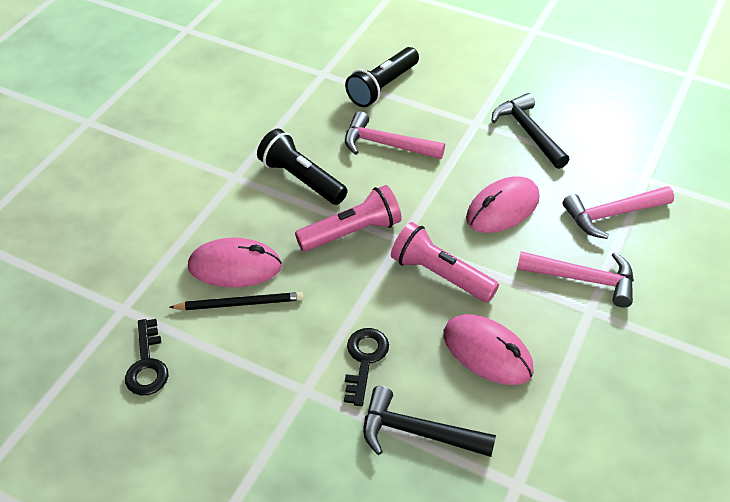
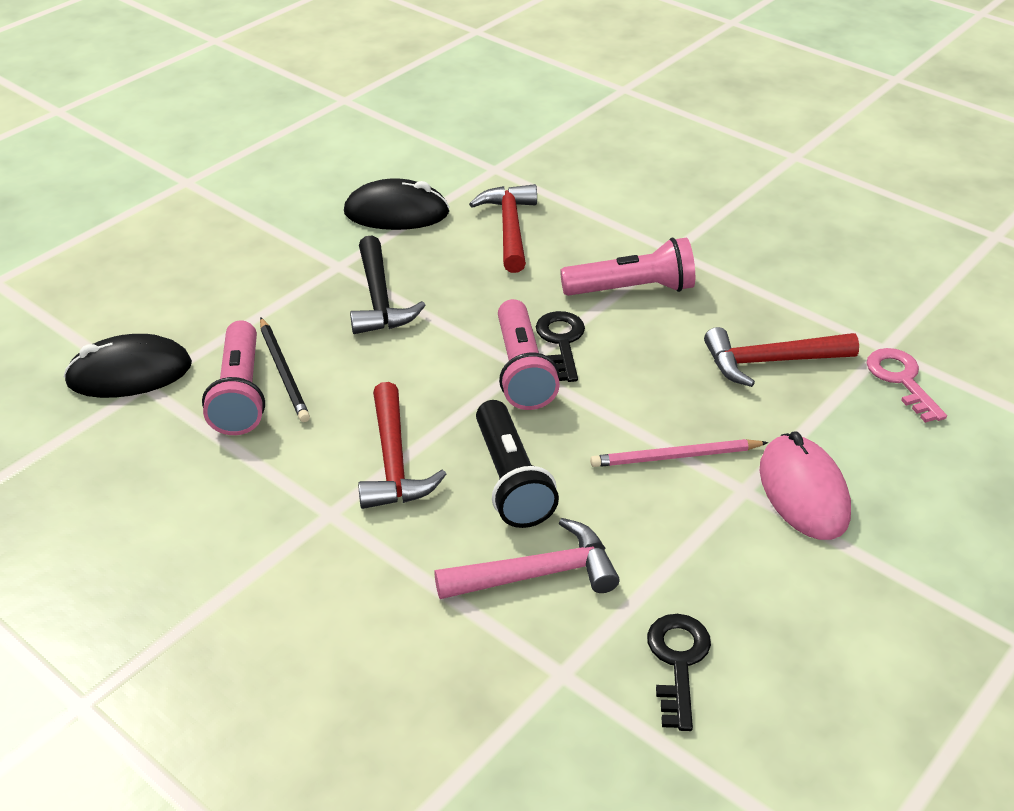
black flashlight: [257,128,348,205] [345,47,419,107] = 2 -> [476,400,559,528] = 1
black hammer: [363,386,496,457] [491,93,569,169] = 2 -> [350,235,426,334] = 1
black mouse: none = 0 -> [64,334,192,398] [344,178,450,230] = 2
pink flashlight: [295,185,402,251] [391,222,499,302] = 2 -> [202,320,265,435] [498,299,560,410] [560,238,695,296] = 3
pink hammer: [345,111,445,159] [517,251,634,308] [563,186,674,239] = 3 -> [434,518,620,599] = 1
pink key: none = 0 -> [867,348,947,423] = 1
pink mouse: [188,237,282,287] [443,314,534,385] [466,176,539,233] = 3 -> [760,431,851,540] = 1
pink pencil: none = 0 -> [590,439,768,467] = 1
red hammer: none = 0 -> [358,382,446,509] [469,184,537,273] [704,327,859,387] = 3

